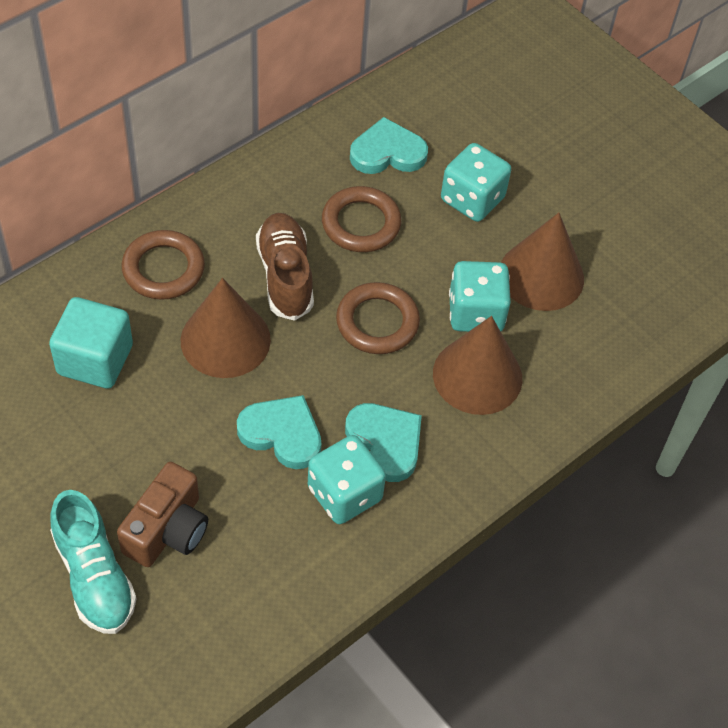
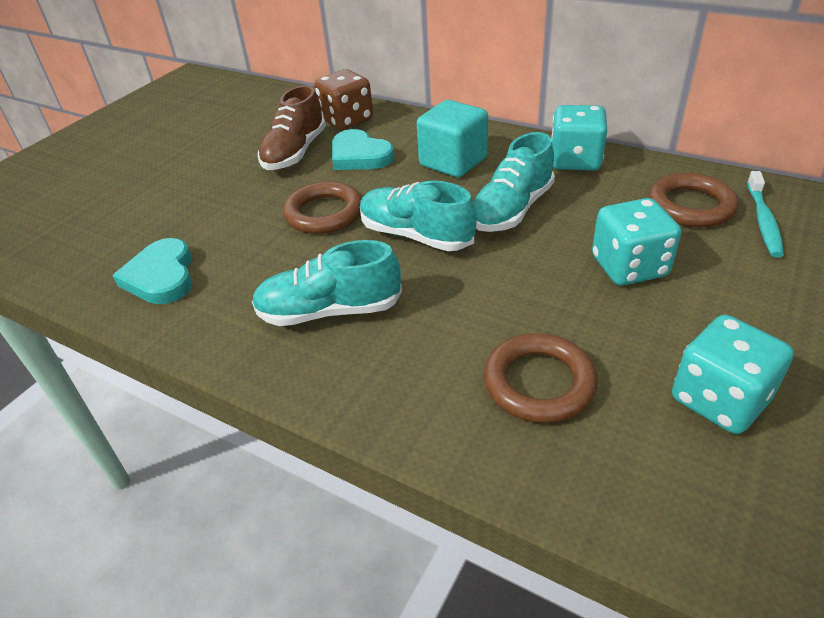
brown camera: [117,462,208,567] = 1 -> none = 0
brown cone: [181,278,271,378] [433,316,522,415] [501,213,584,311] = 3 -> none = 0
brown dice: none = 0 -> [314,69,373,130] = 1
turquoise heart: [237,395,322,469] [345,403,422,482] [350,117,428,174] = 3 -> [112,238,193,304] [332,129,395,170] = 2
turquoise shoe: [50,490,136,634] = 1 -> [252,240,402,326] [360,181,477,251] [473,132,555,232] = 3
turquoise toothbrush: none = 0 -> [747,171,784,258] = 1

